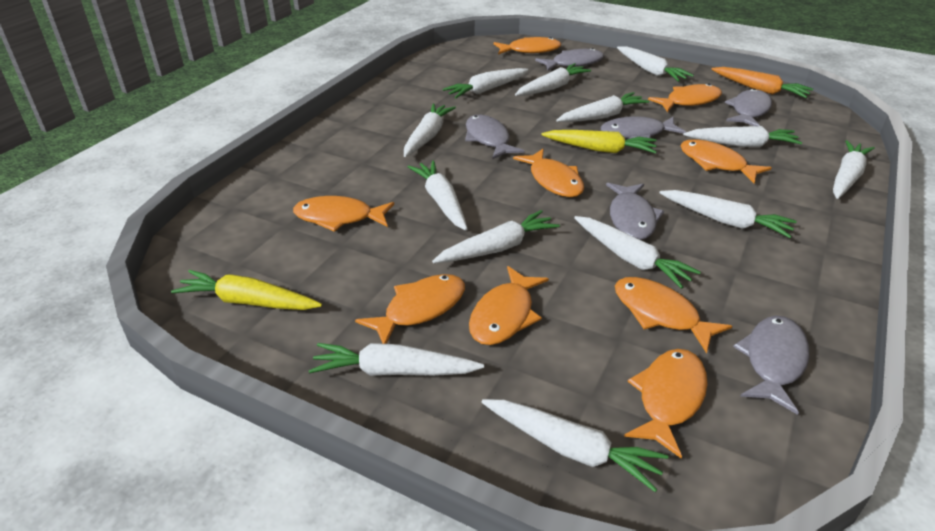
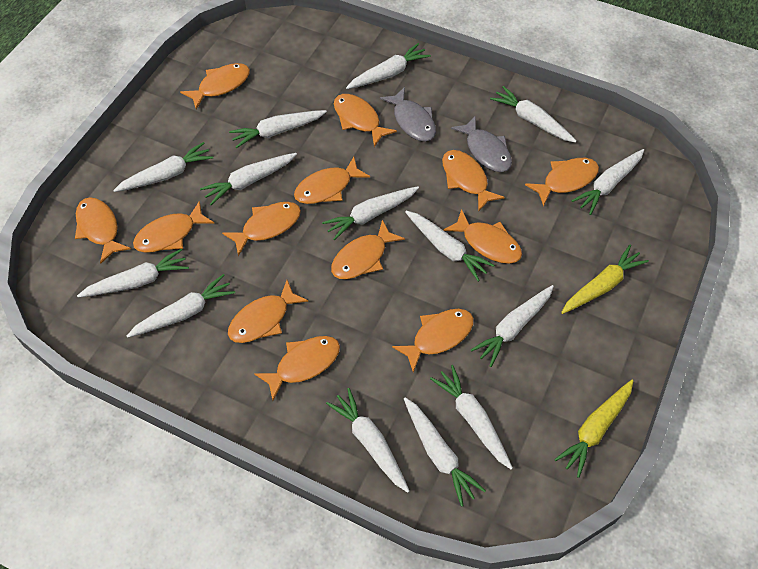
grey fish: [465,114,524,159] [535,48,604,71] [601,116,686,139] [606,183,664,240] [725,89,772,126] [733,316,809,415] = 6 -> [380,87,436,142] [451,115,512,172] = 2
orange carrot: [711,67,813,98] = 1 -> none = 0
orange fish: [293,196,394,232] [355,274,465,344] [469,266,549,345] [494,37,561,55] [513,149,584,197] [615,277,732,353] [624,349,707,458] [648,84,722,112] [680,140,771,183] = 9 -> [75,198,131,264] [133,201,215,253] [180,63,250,109] [222,202,301,256] [228,280,308,343] [254,336,340,401] [294,157,370,204] [331,220,405,279] [334,94,397,147] [392,309,474,372] [442,150,505,212] [443,209,522,264] [525,158,599,207] = 13
white carrot: [309,343,484,376] [404,103,456,157] [408,160,467,230] [432,210,560,263] [443,68,528,99] [481,399,668,492] [515,63,591,96] [556,92,649,122] [574,216,701,289] [617,46,694,82] [660,190,797,238] [683,126,802,147] [833,140,875,199] = 13 -> [77,249,189,297] [113,142,213,192] [127,274,235,338] [200,153,297,205] [229,110,327,148] [322,186,419,240] [326,388,409,493] [346,43,431,89] [404,397,486,507] [405,211,495,282] [430,365,513,470] [471,285,554,367] [490,86,577,143] [571,149,644,215] = 14

